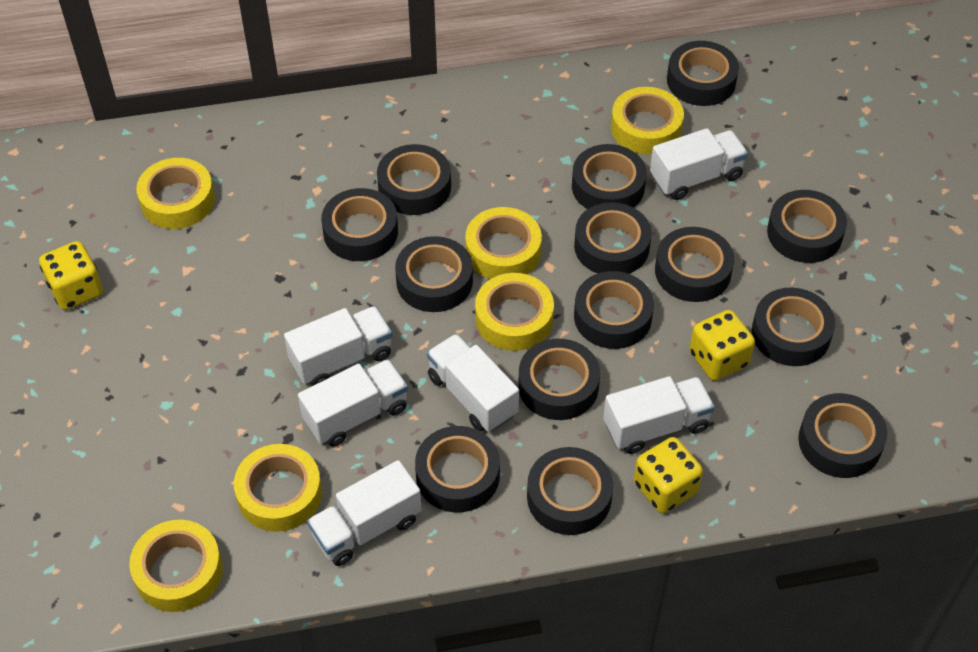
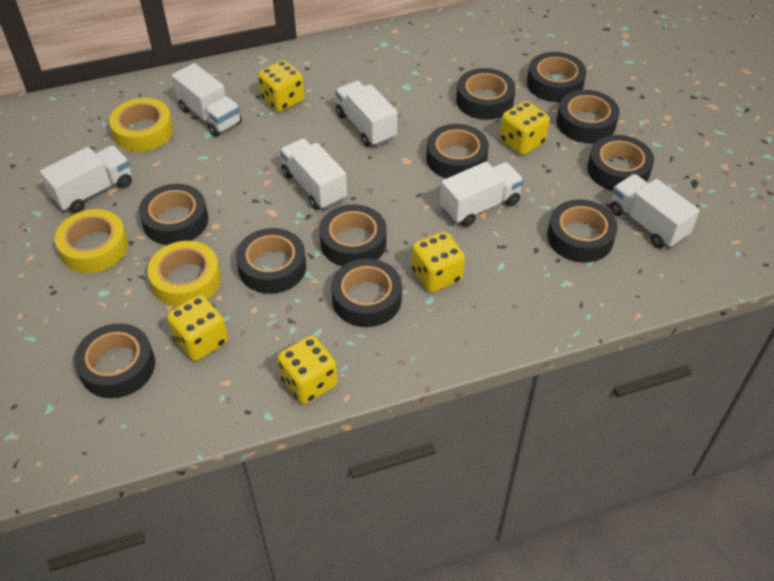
black tape: [321,188,398,261] [377,144,451,215] [395,236,473,312] [415,426,500,513] [518,339,600,420] [527,447,613,535] [572,144,647,209] [574,202,652,274] [574,271,654,349] [655,227,734,302] [667,41,739,106] [752,288,835,366] [767,190,847,263] [798,393,887,478] = 14 -> [74,323,155,398] [139,184,208,245] [236,228,306,294] [319,205,386,266] [331,259,402,327] [426,124,489,178] [456,68,515,120] [527,52,586,102] [547,199,618,263] [557,90,619,143] [587,135,654,191] = 11
yellow dice: [39,241,103,310] [634,437,703,513] [689,310,755,381] = 3 -> [167,295,228,361] [258,60,305,112] [278,336,338,404] [412,231,465,292] [500,101,550,155] = 5
yellow tape: [129,520,223,612] [136,158,215,229] [234,444,322,532] [465,207,542,279] [475,273,554,351] [611,87,684,154] = 6 -> [55,209,128,273] [109,98,173,152] [148,241,221,307] = 3

